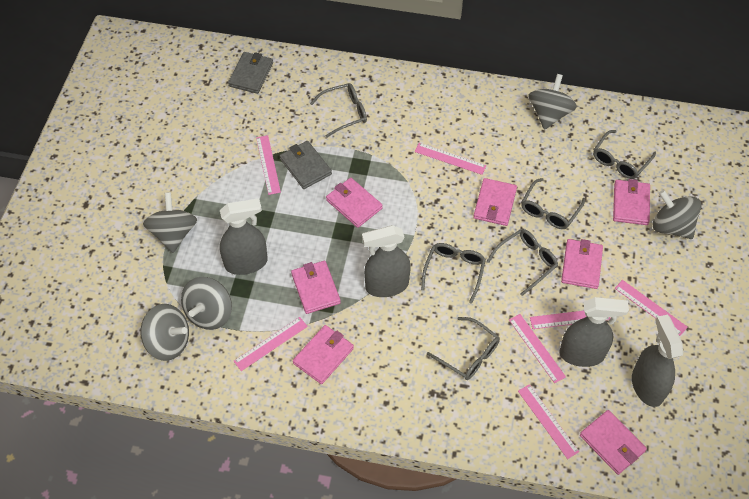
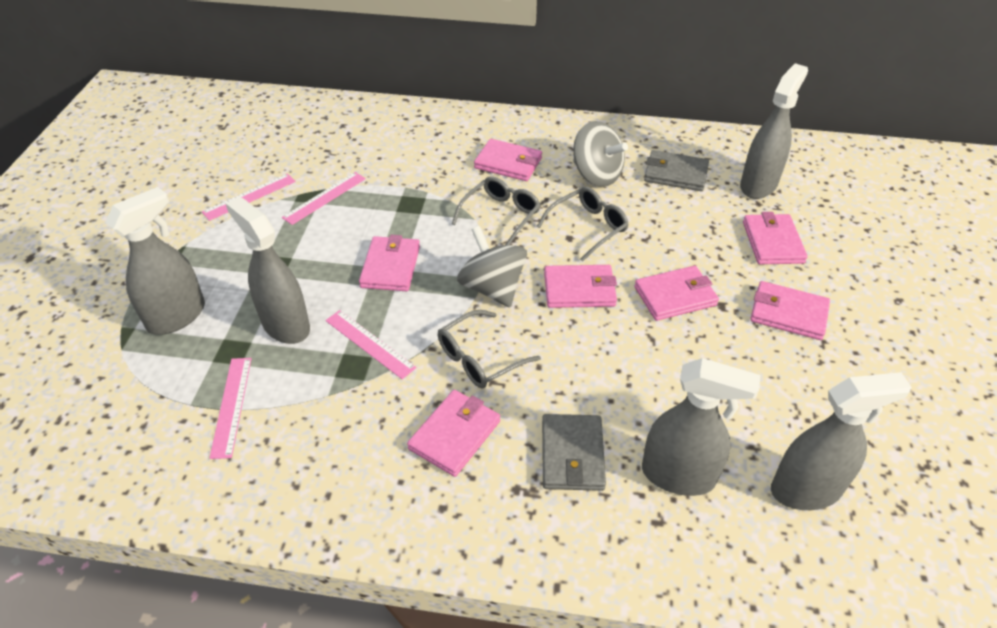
grey glasses: [310,83,367,138] [421,243,486,304] [427,317,500,380] [487,229,558,296] [521,178,585,229] [593,130,656,179] = 6 -> [438,310,541,389] [452,177,541,245] [537,187,629,262] = 3
grey spinning top: [141,304,189,361] [143,192,197,253] [181,277,232,330] [529,74,577,130] [653,190,702,239] = 5 -> [457,226,527,307] [573,121,628,187] = 2
grey spray bottle: [220,198,268,275] [362,225,411,297] [559,297,629,367] [632,315,683,407] = 4 -> [105,187,205,335] [225,197,310,344] [642,358,760,496] [740,63,808,199] [771,372,912,510] = 5
pink ruler: [234,317,308,371] [256,135,281,195] [415,143,486,175] [509,314,566,383] [518,384,579,459] [530,311,610,329] [615,280,688,336] = 7 -> [202,174,296,221] [209,358,252,459] [282,172,366,225] [325,310,417,379] = 4

